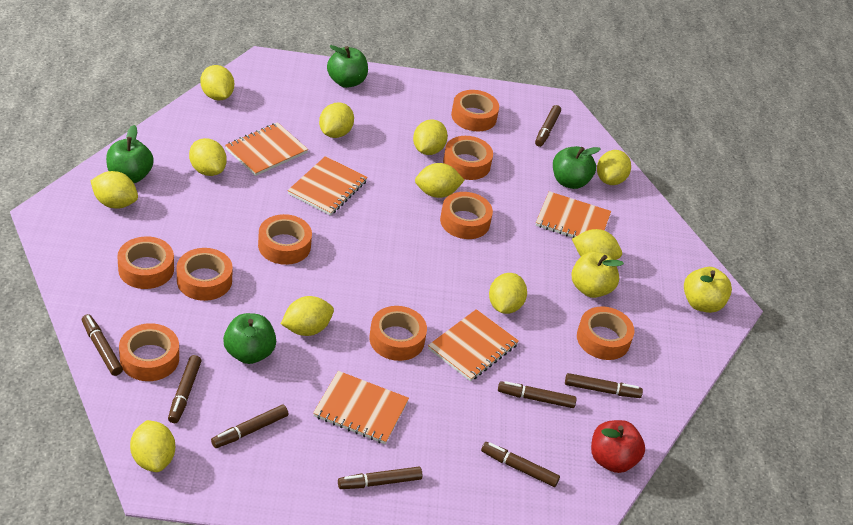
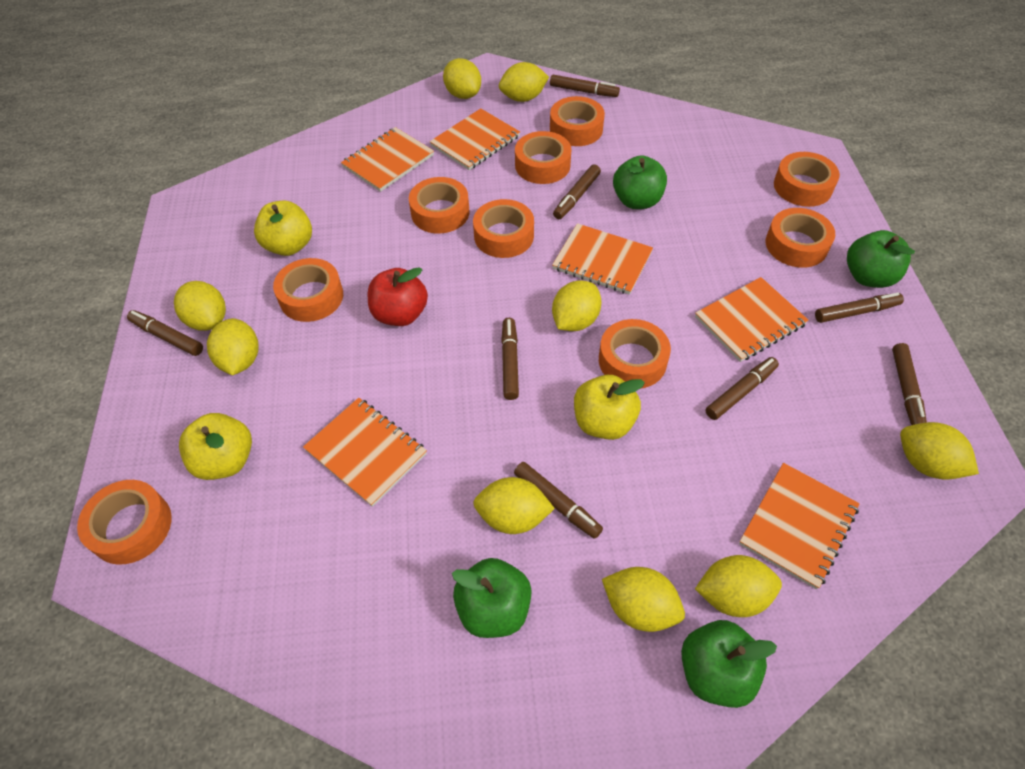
orange notebook: [225,122,308,176] [287,156,368,216] [313,371,409,444] [428,309,519,381] [535,191,611,238] = 5 -> [303,398,427,507] [341,127,434,192] [430,108,520,170] [552,223,653,295] [695,277,809,362] [739,463,860,589] = 6
yellow apple: [571,252,624,298] [684,267,732,313] = 2 -> [179,413,252,480] [254,201,312,256] [574,375,645,440] = 3
yellow lemon: [90,171,138,208] [130,420,175,472] [189,138,227,176] [200,65,234,100] [281,296,334,336] [319,103,354,138] [413,119,448,155] [415,163,465,198] [489,273,527,314] [572,229,622,260] [597,150,631,185] = 11 -> [174,281,226,331] [207,318,258,375] [443,58,481,99] [473,477,555,534] [499,62,549,102] [552,280,602,331] [602,567,685,632] [695,555,782,617] [900,422,979,479] = 9

